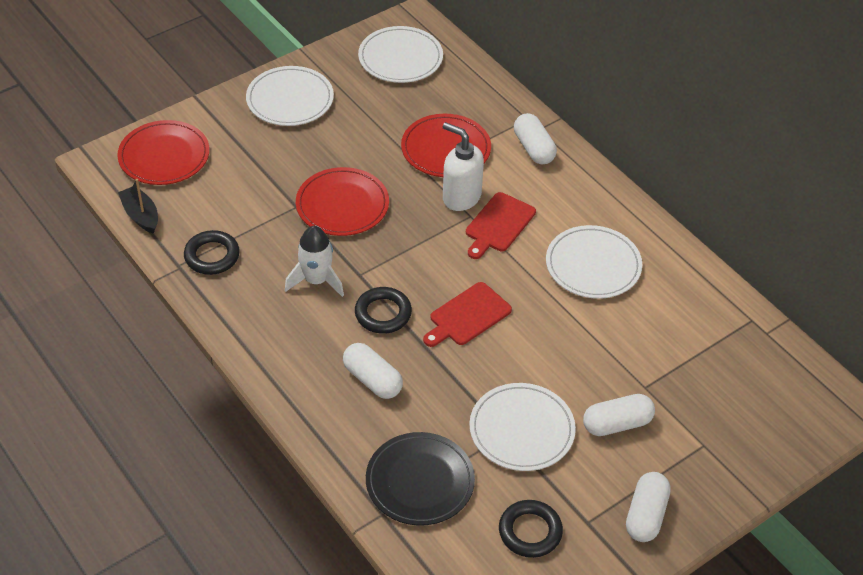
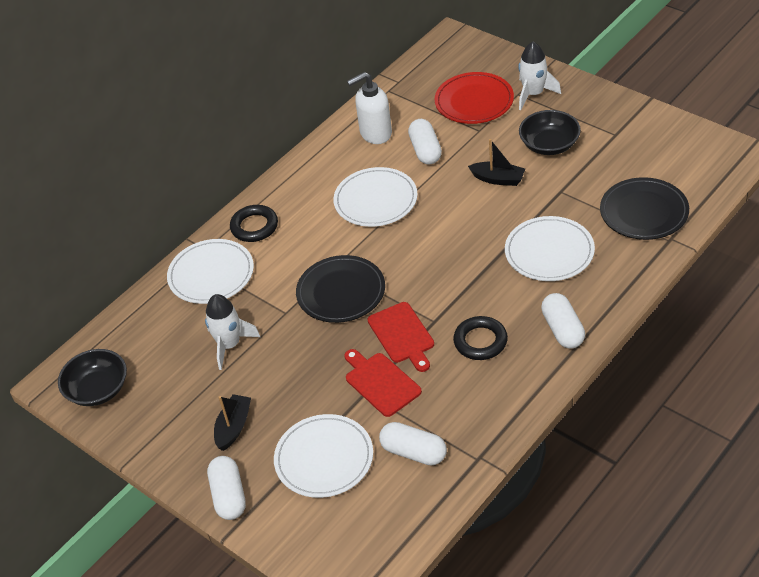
black boat: [118,179,158,234] = 1 -> [214,394,251,451] [468,139,525,186] = 2
black bowl: none = 0 -> [58,349,127,406] [519,110,581,155] = 2
black plate: [366,432,475,526] = 1 -> [296,255,385,323] [600,177,689,240] = 2
black ring: [184,230,240,275] [355,287,412,334] [499,500,563,558] = 3 -> [230,205,278,242] [453,316,508,360] = 2
red plate: [117,120,209,185] [296,167,389,236] [401,114,491,177] = 3 -> [435,72,514,124] = 1
white rocket: [285,226,344,297] = 1 -> [205,294,260,370] [518,42,561,110] = 2

